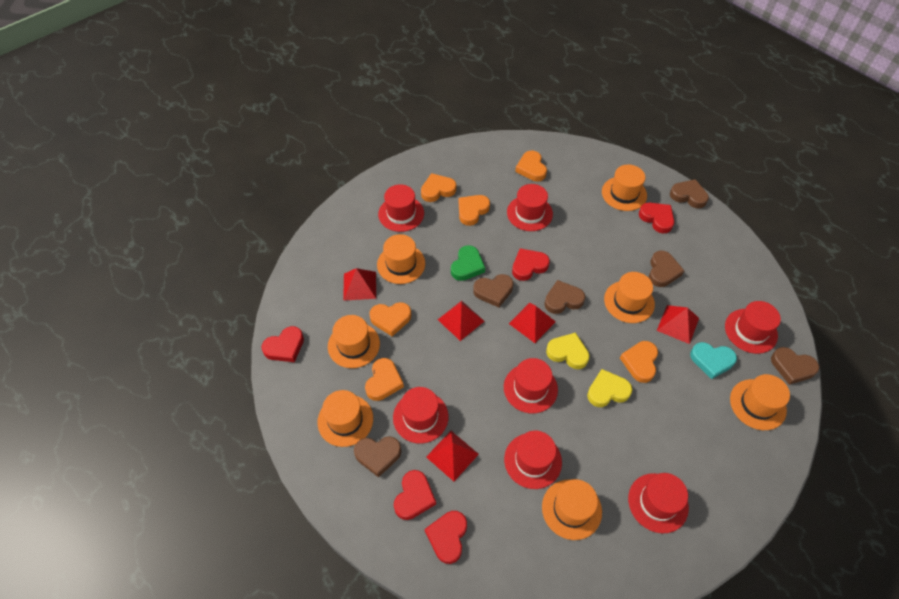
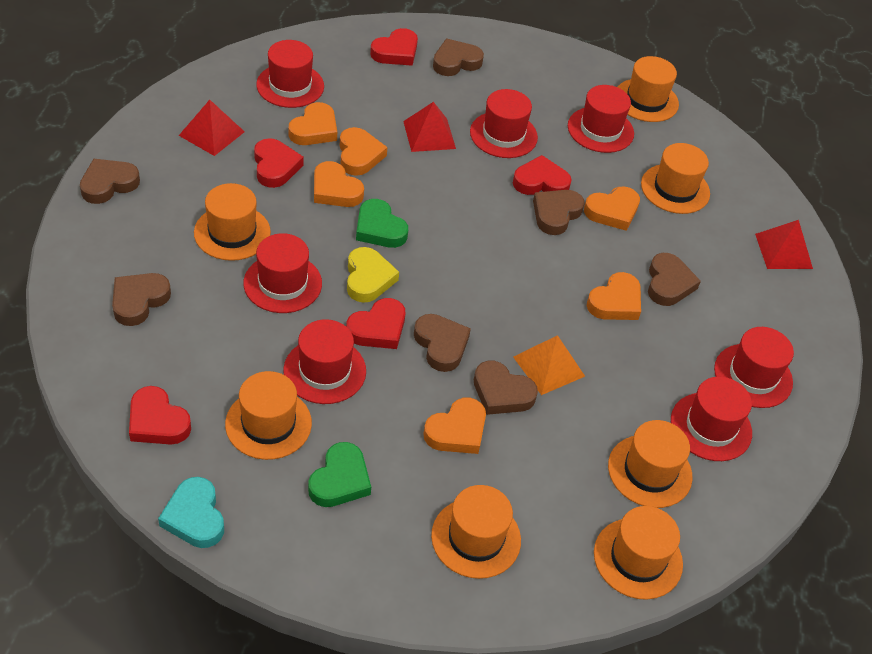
brown heart: [354,436,401,477] [473,274,513,307] [544,280,585,314] [649,251,684,287] [670,179,709,208] [771,347,819,385] = 6 -> [80,159,140,204] [112,273,171,326] [414,314,471,372] [433,39,484,76] [474,361,538,415] [533,190,584,235] [648,253,701,306] = 7
green heart: [451,245,485,281] = 1 -> [308,442,371,507] [356,199,408,248] = 2
orange pyramid: none = 0 -> [513,335,585,395] = 1
red pyramid: [343,268,376,301] [426,431,479,481] [438,301,484,341] [509,303,556,343] [657,305,699,344] = 5 -> [179,100,245,156] [403,102,456,152] [755,220,813,269] = 3
yellow heart: [546,333,590,369] [587,369,633,407] = 2 -> [347,247,399,303] = 1

